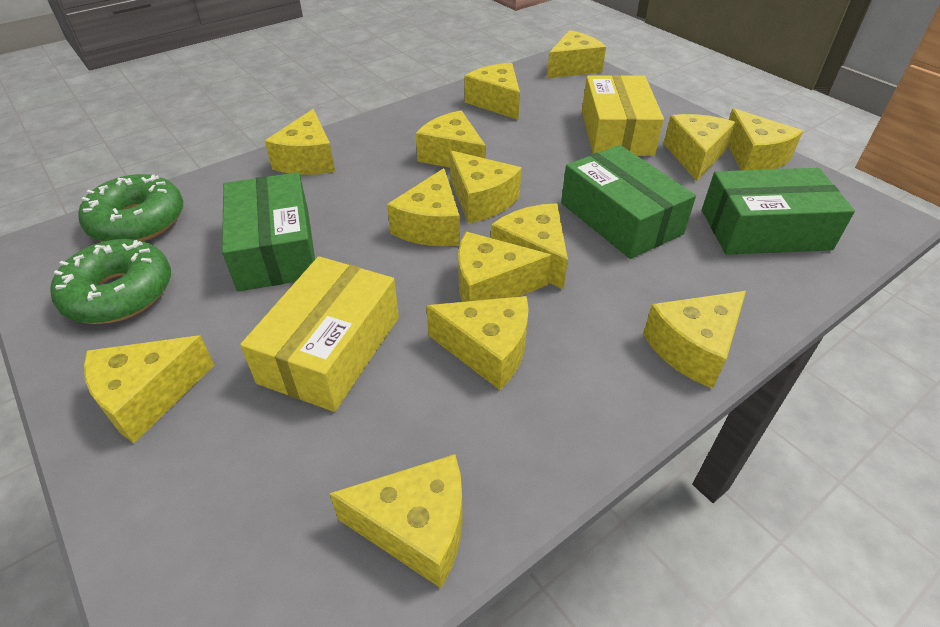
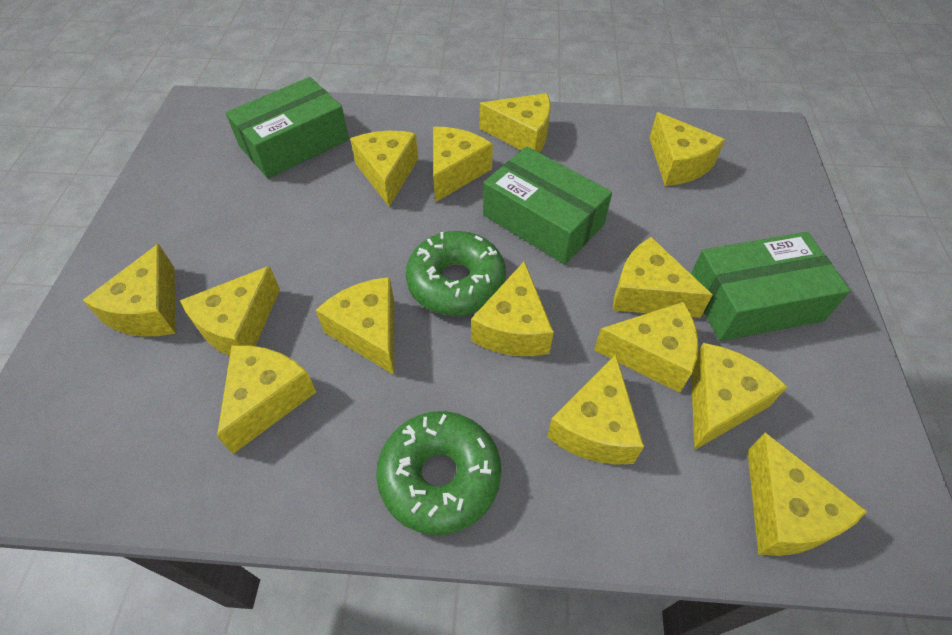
yellow box: [240,256,399,412] [582,75,664,156] = 2 -> none = 0

